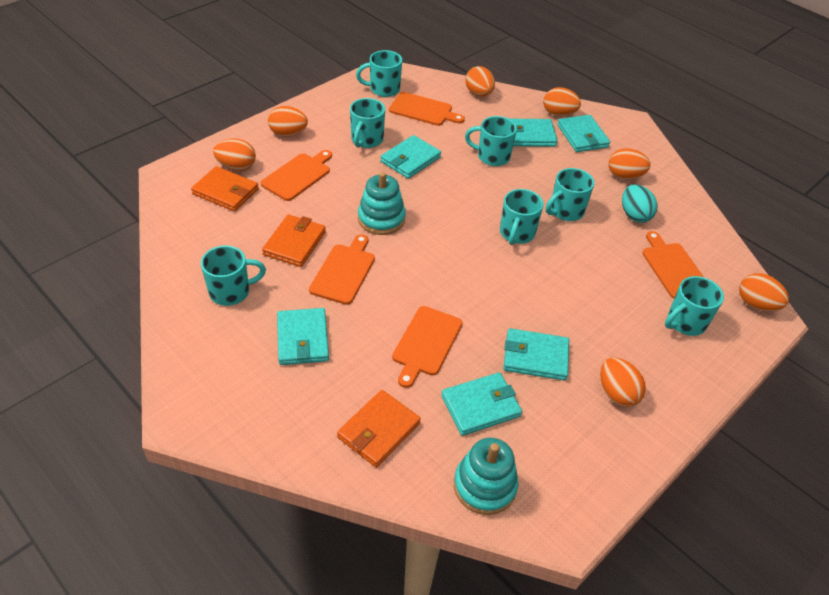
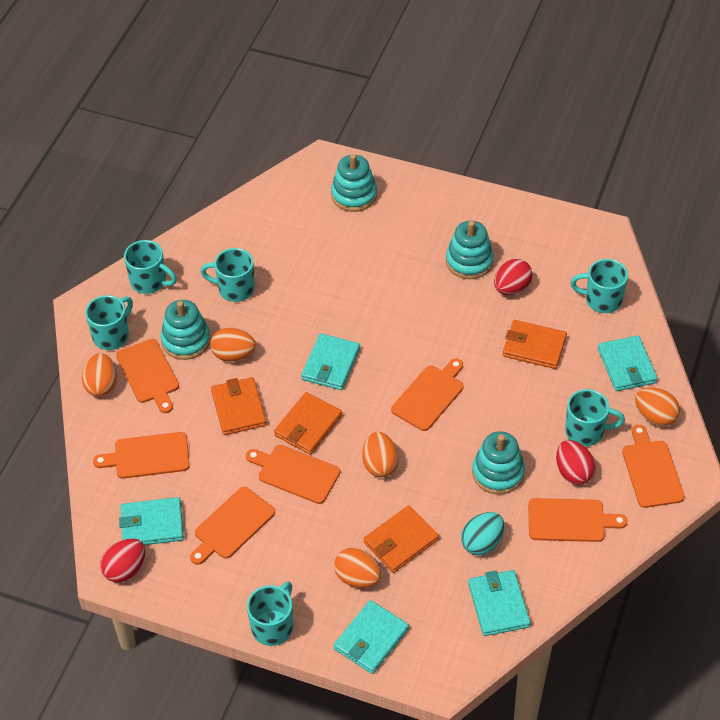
orange cutting board: [261,150,332,201] [309,234,375,305] [389,92,465,126] [392,306,463,388] [642,231,704,299] = 5 -> [93,432,190,479] [116,339,179,413] [190,487,275,565] [246,445,340,504] [391,359,464,431] [528,498,627,542] [622,425,685,508] = 7
orange egg: [213,139,256,171] [268,106,308,136] [466,66,495,97] [543,87,581,116] [600,357,646,407] [608,148,651,179] [739,273,789,311] = 7 -> [82,353,117,397] [210,327,256,362] [334,548,381,588] [362,432,398,477] [635,387,680,426] = 5
orange wallet: [191,166,259,212] [262,214,326,267] [337,390,421,467] = 3 -> [211,377,267,435] [274,392,342,455] [364,505,439,573] [503,320,567,369] = 4
red egg: none = 0 -> [100,538,145,582] [494,259,532,295] [556,440,595,485] = 3
turquoise mug: [201,245,266,306] [350,98,385,148] [356,50,402,97] [465,116,517,166] [500,189,544,245] [546,168,594,221] [665,276,724,336] = 7 -> [85,295,133,350] [124,240,177,294] [201,248,255,302] [247,582,293,646] [565,389,625,446] [570,259,628,313] = 6
turquoise stacking toy: [358,172,406,235] [454,438,519,515] = 2 -> [161,300,211,360] [331,154,377,212] [446,221,494,279] [472,431,525,495] = 4
turquoise wallet: [277,308,329,365] [381,135,441,179] [441,372,522,436] [503,328,569,381] [510,119,557,147] [557,115,610,152] = 6 -> [119,497,184,545] [301,333,360,390] [334,600,409,674] [468,570,531,636] [598,335,658,391] = 5

